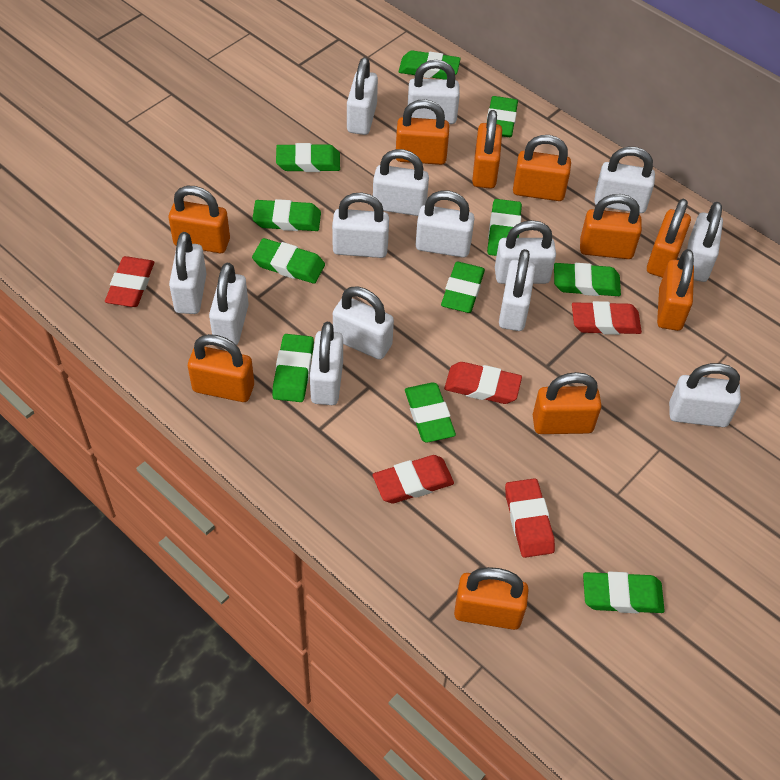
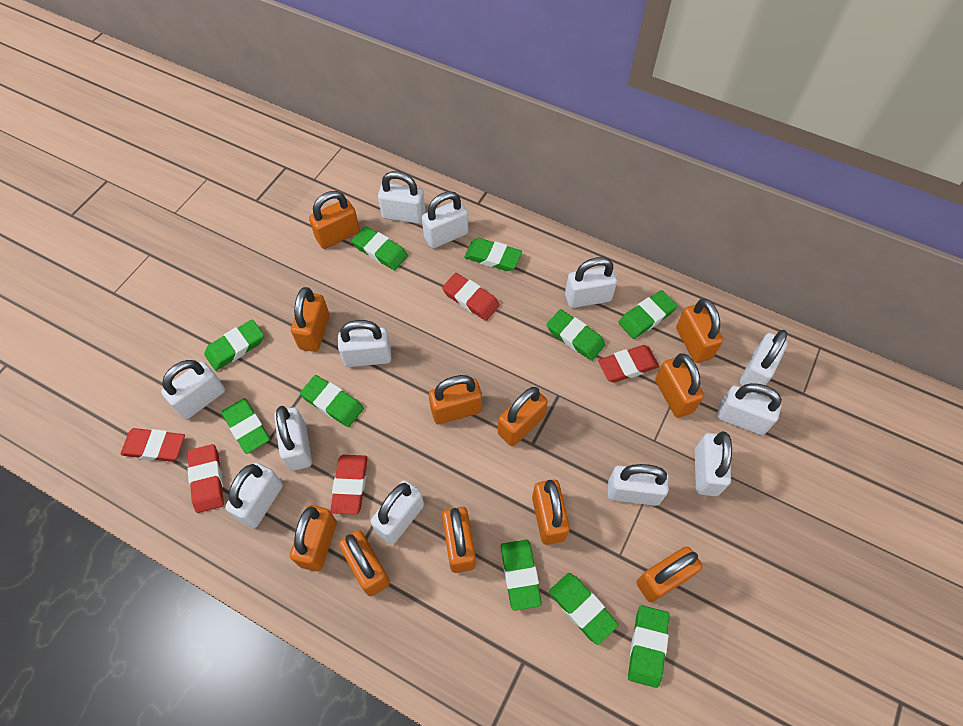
green eraser: [252,199,321,231] [252,238,325,284] [272,334,314,402] [276,143,340,172] [399,51,461,80] [405,382,456,443] [441,262,485,313] [487,96,518,137] [487,199,522,256] [554,263,621,296] [583,571,665,613] = 11 -> [204,319,264,371] [222,398,270,454] [300,375,364,427] [352,226,408,270] [464,238,522,271] [501,540,542,611] [547,309,605,361] [549,573,618,645] [618,290,677,339] [628,605,670,688] = 10
orange padlock: [169,186,230,253] [188,334,254,402] [396,99,449,165] [454,567,529,630] [472,110,502,189] [513,135,571,201] [533,372,602,434] [580,194,642,259] [647,199,691,278] [657,249,694,331] = 10 -> [290,505,337,571] [291,287,330,352] [309,191,360,249] [339,530,390,596] [429,375,482,424] [442,507,476,573] [498,387,548,446] [532,480,570,545] [637,547,702,602] [655,353,704,418] [676,299,723,363] = 11
white padlock: [169,232,207,314] [209,263,249,345] [310,322,343,405] [332,192,389,258] [333,286,394,360] [347,57,378,135] [373,149,429,216] [408,60,460,124] [416,191,474,258] [495,220,556,284] [499,249,535,331] [594,147,655,213] [669,363,741,427] [687,202,723,282] = 14 -> [161,360,225,419] [225,463,283,528] [274,406,312,471] [338,320,391,367] [371,480,424,544] [378,171,425,224] [422,191,468,248] [565,257,617,308] [608,464,669,506] [695,431,732,496] [717,383,782,435] [740,330,788,393] = 12

